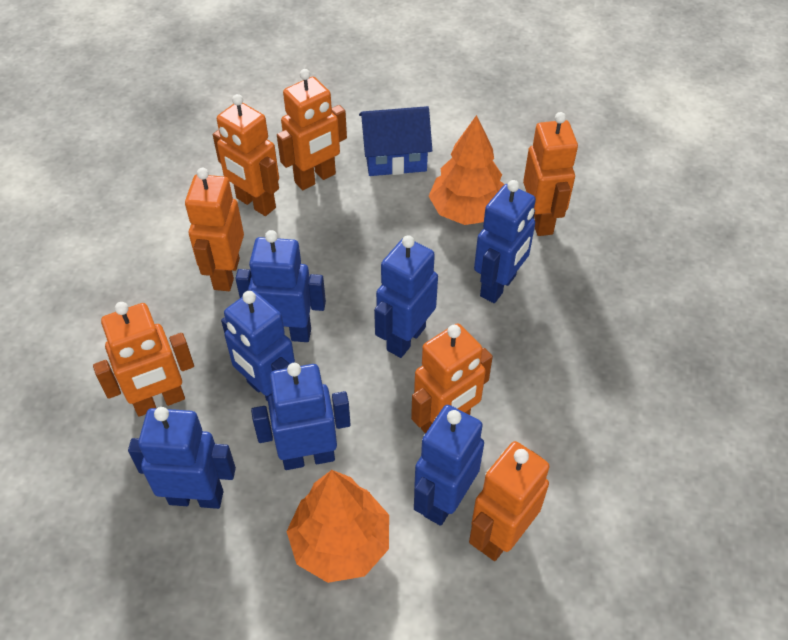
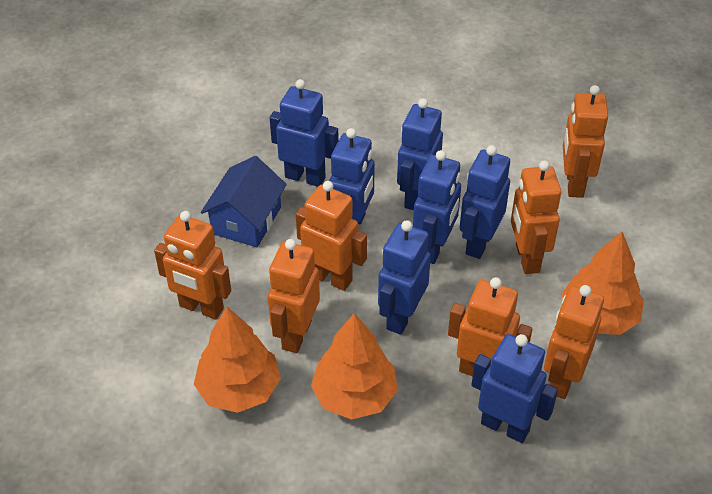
orange tree: [286,470,389,583] [429,115,505,225] = 2 -> [194,307,281,413] [311,313,398,420] [561,232,644,335] = 3

